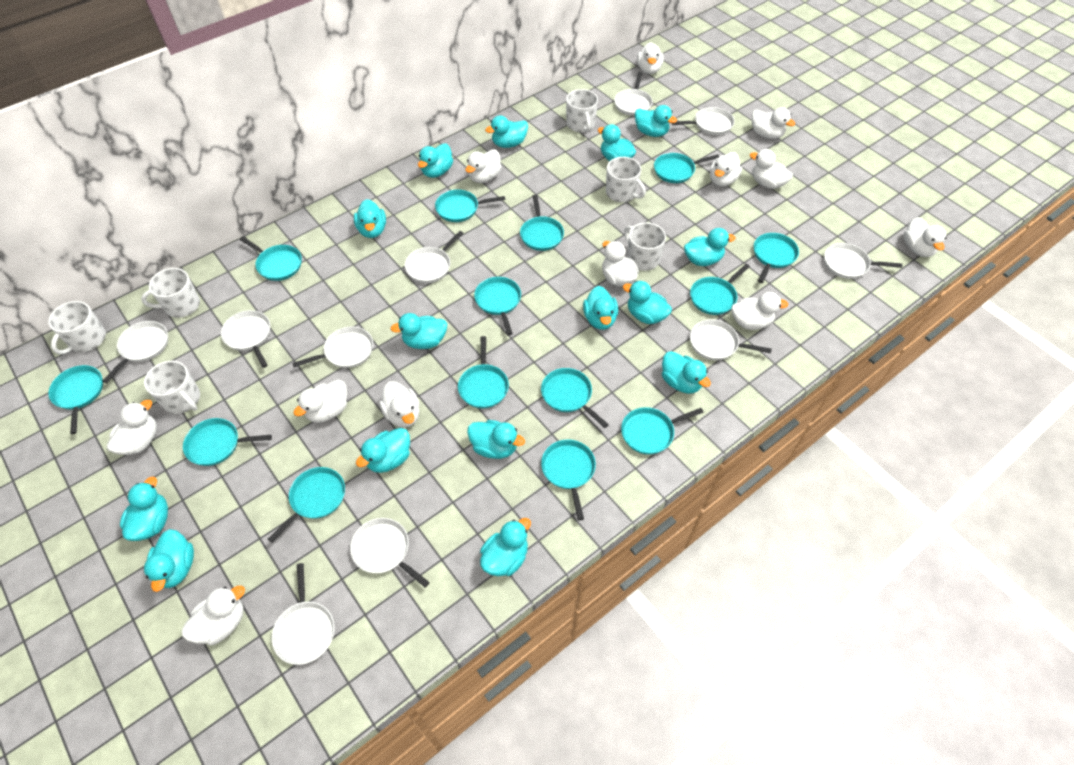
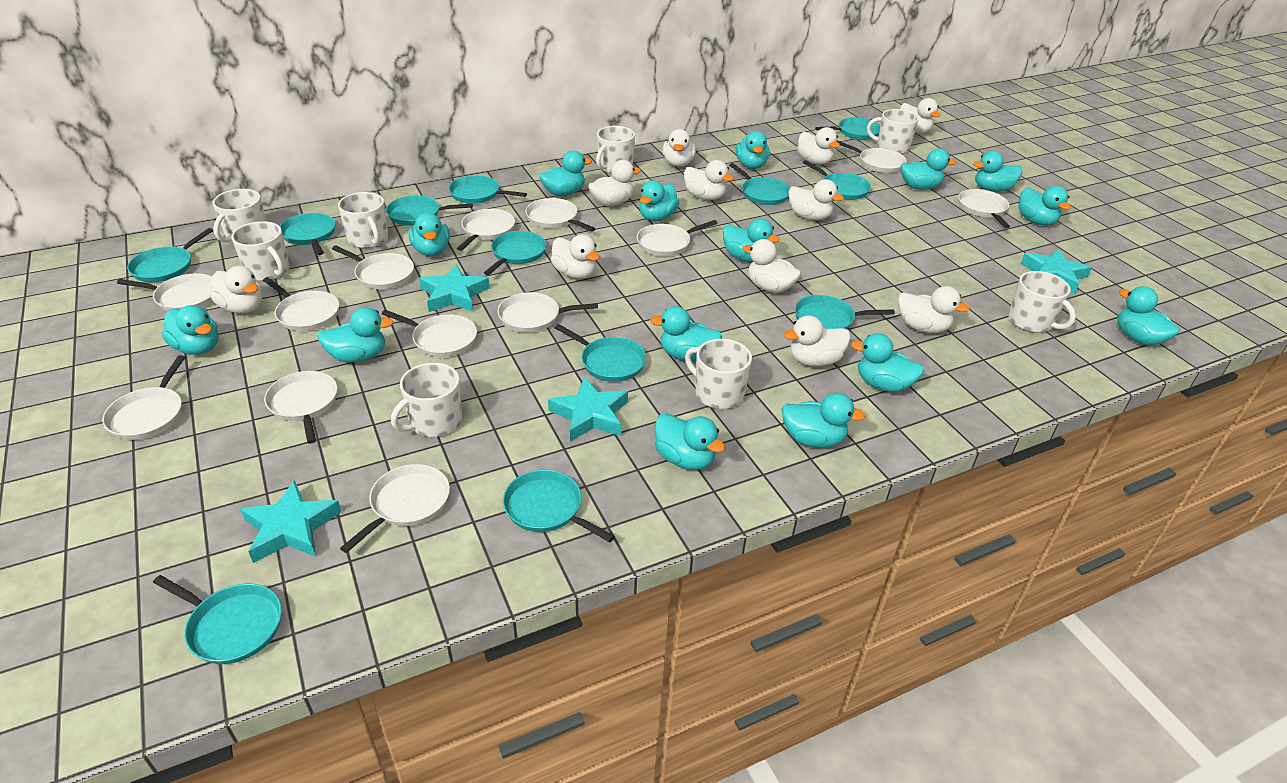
turquoise pan: [48,365,103,434] [183,418,272,466] [240,236,302,281] [268,467,345,542] [435,189,505,222] [458,336,509,409] [474,277,521,335] [520,195,564,251] [541,368,609,428] [541,439,596,521] [621,407,704,455] [654,153,719,183] [690,264,750,315] [754,233,799,283] = 14 -> [127,228,213,282] [153,575,282,664] [280,213,336,255] [386,195,473,226] [449,175,527,204] [484,231,547,275] [503,470,615,543] [555,324,646,382] [729,163,790,205] [795,295,895,329] [803,160,871,200] [815,117,880,140] = 12
turquoise star: none = 0 -> [240,480,341,563] [419,264,490,312] [548,377,628,442] [1021,249,1092,294] = 4
white duck: [107,400,157,455] [182,586,245,645] [293,380,347,423] [379,381,420,428] [465,149,502,183] [602,241,639,287] [637,42,664,74] [710,152,742,187] [732,292,788,330] [750,149,793,189] [752,107,795,139] [903,217,946,257] = 12 -> [210,266,262,313] [551,234,600,279] [588,160,641,206] [663,129,696,167] [684,160,734,200] [742,239,801,293] [784,315,851,366] [788,179,844,220] [797,127,840,165] [898,286,970,333] [900,98,941,133] = 11
white mug: [48,301,106,354] [141,268,200,318] [144,361,200,414] [566,89,598,132] [606,157,646,202] [624,222,666,271] = 6 -> [213,189,266,243] [231,221,289,281] [338,192,388,248] [391,363,463,437] [596,126,635,174] [685,339,752,409] [867,109,919,154] [1008,271,1076,333] = 8
white pan: [102,321,168,383] [221,310,270,368] [272,563,335,665] [292,327,373,368] [350,518,430,588] [405,231,463,283] [614,72,653,116] [672,107,735,135] [690,319,772,360] [824,243,902,279] = 10 -> [102,355,185,440] [117,273,212,311] [263,277,339,331] [264,371,338,444] [332,245,414,289] [340,464,450,553] [382,310,477,357] [457,209,515,251] [497,292,598,332] [525,198,596,231] [637,220,718,256] [836,140,907,173] [958,189,1010,228] = 13

